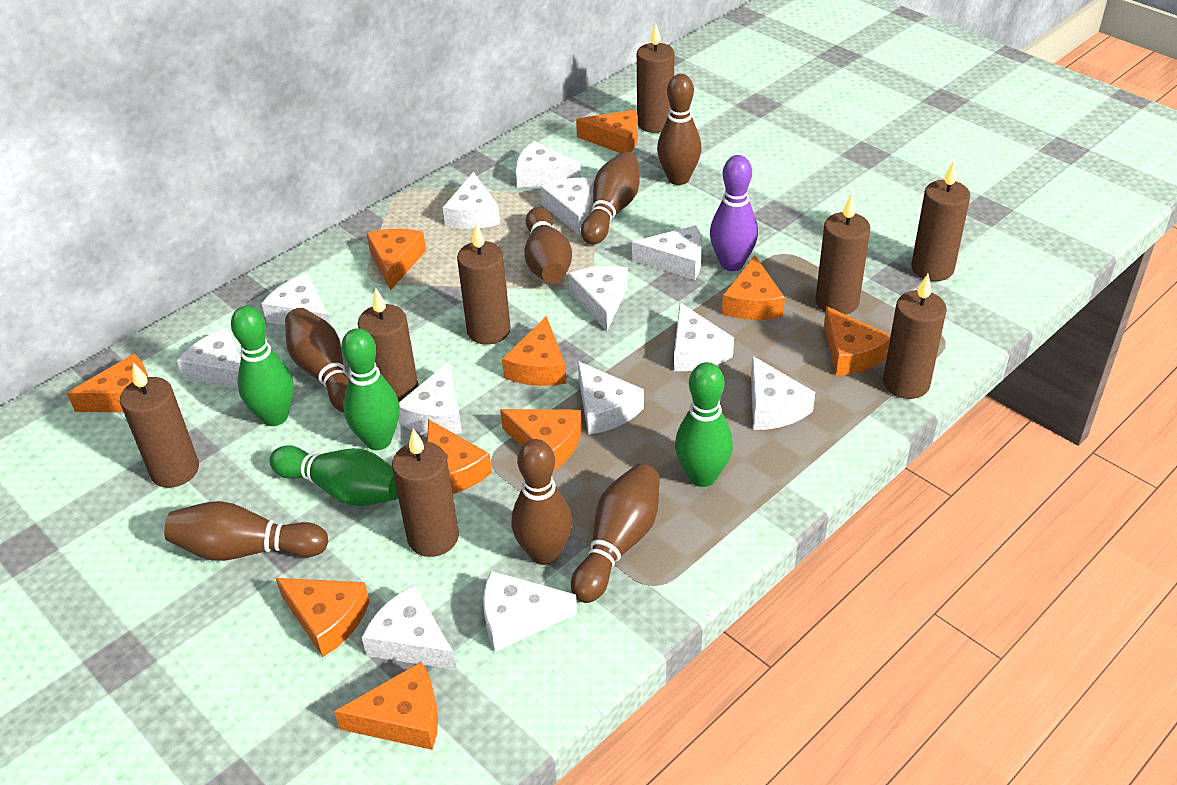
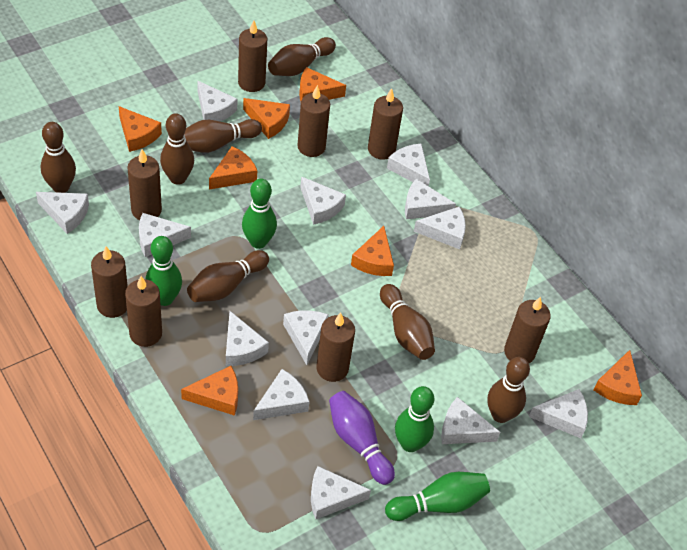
orange cheese: [67,353,148,412] [276,578,370,657] [334,662,438,750] [366,229,426,290] [427,419,492,494] [500,409,582,471] [502,316,566,386] [576,110,638,153] [722,255,785,320] [824,306,891,376] = 10 -> [119,106,162,152] [181,366,238,416] [209,146,257,189] [243,98,290,139] [299,67,346,101] [351,226,394,276] [593,350,642,405] = 7

